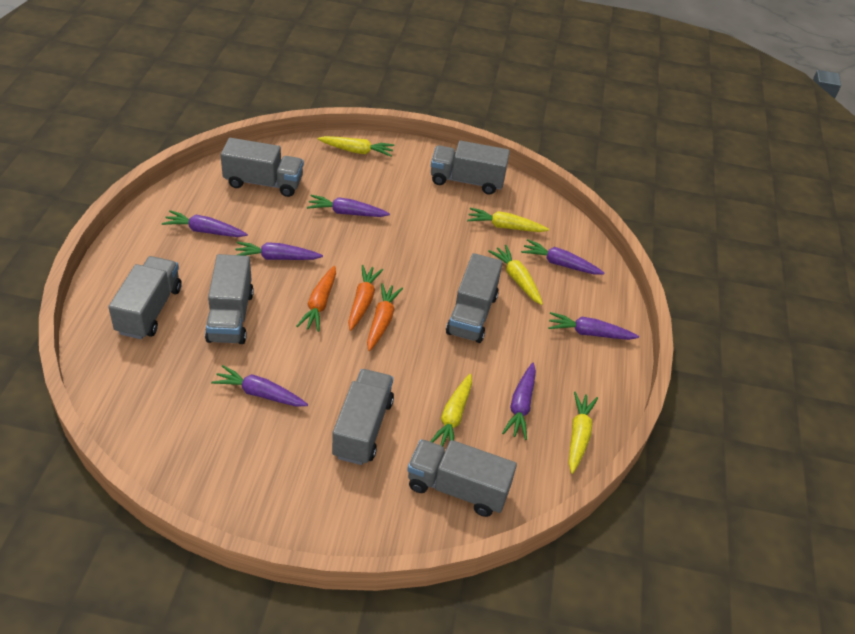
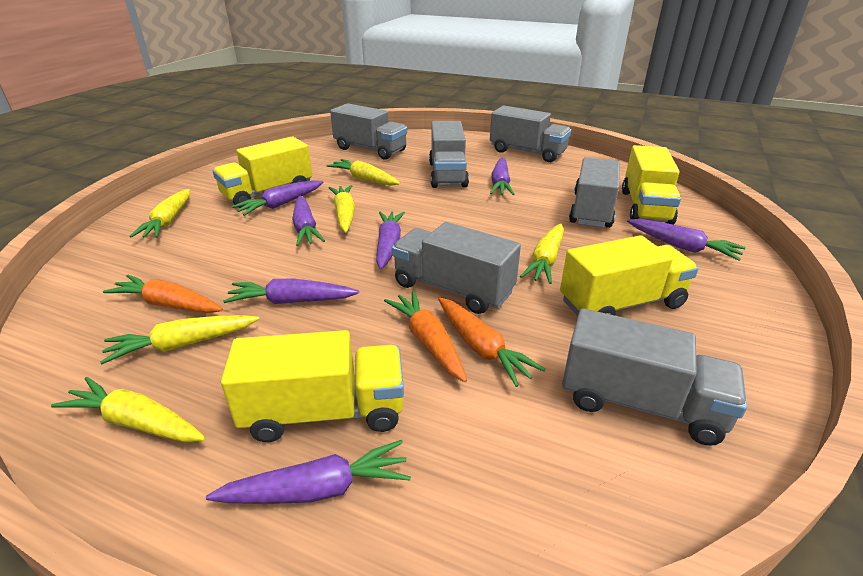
grey truck: [108,256,182,339] [205,254,254,344] [221,138,304,197] [332,369,394,465] [407,439,517,517] [431,141,510,194] [446,253,503,343] = 7 -> [330,103,407,159] [392,222,521,314] [429,121,469,188] [490,106,571,162] [562,308,747,446] [569,157,620,228] = 6
yellow carrot: [318,136,394,157] [430,374,472,446] [467,207,549,232] [488,245,543,305] [569,392,598,474] = 5 -> [51,377,206,442] [100,315,259,364] [130,189,190,238] [326,159,400,186] [329,185,355,233] [520,223,564,284] = 6
yellow truck: none = 0 -> [213,136,312,208] [221,330,404,442] [560,235,699,316] [622,145,681,225] = 4

